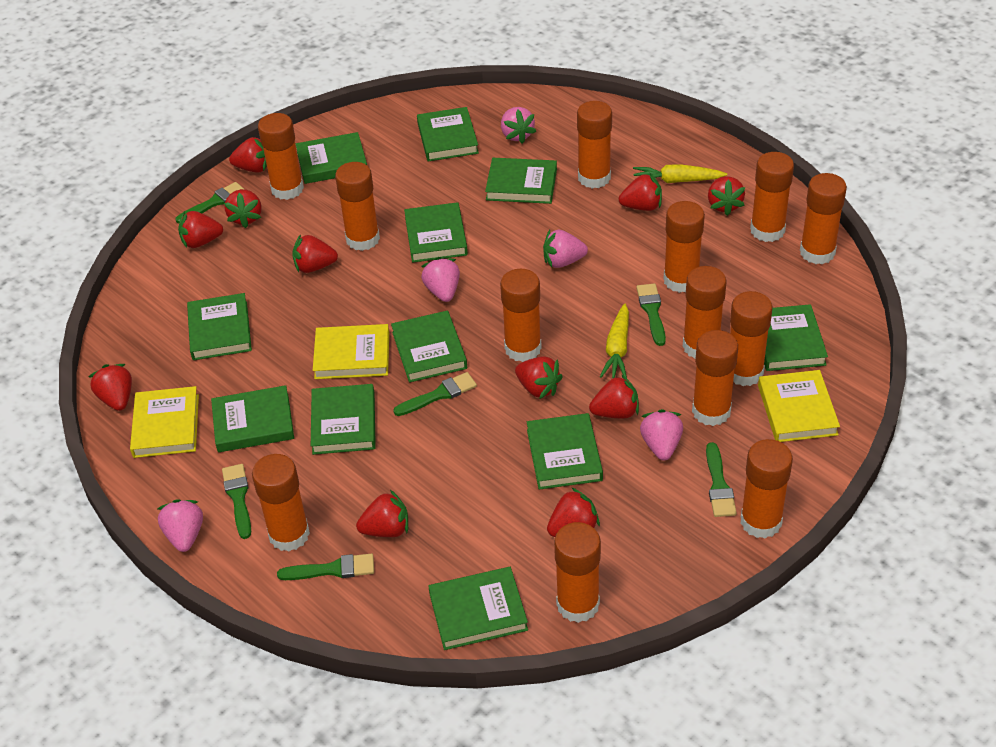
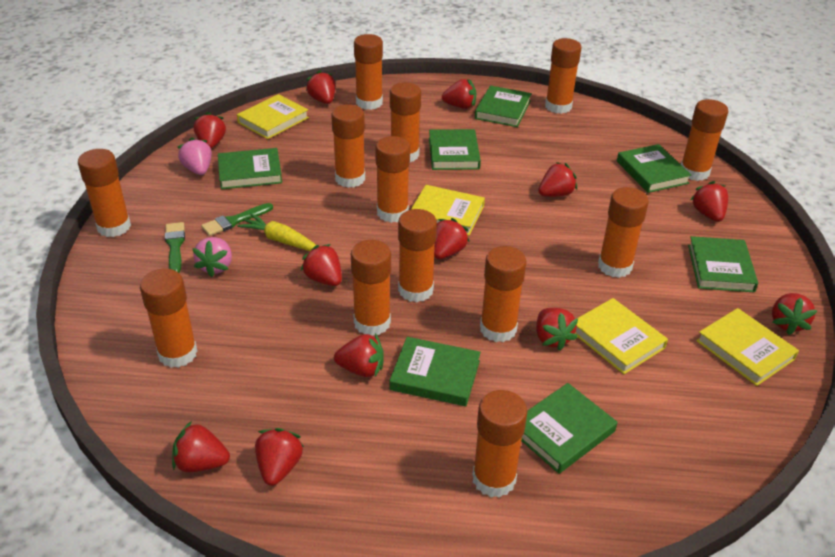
green book: [187,293,252,360] [211,385,294,452] [296,132,367,184] [311,384,376,455] [391,311,467,383] [404,202,468,263] [417,107,479,161] [428,567,528,650] [485,158,557,204] [527,413,603,490] [764,304,828,371] = 11 -> [218,148,282,189] [389,337,481,406] [429,129,481,170] [475,85,532,127] [521,383,617,474] [617,144,691,193] [688,236,758,293] = 7
green brush: [175,182,244,223] [222,464,251,539] [277,553,374,580] [393,372,477,416] [636,283,666,346] [706,442,737,517] = 6 -> [165,222,185,273] [201,203,273,236] = 2
pink strawberry: [157,499,203,552] [421,257,460,302] [501,107,536,144] [543,230,588,268] [640,409,683,460] = 5 -> [178,138,212,175] [192,237,232,277] = 2
red strawberry: [88,364,132,411] [178,211,223,248] [224,189,261,228] [229,137,267,173] [292,234,338,273] [356,490,408,537] [515,356,563,399] [547,487,600,537] [589,374,639,418] [619,172,662,211] [708,176,745,216] = 11 -> [172,421,230,472] [194,112,226,148] [255,428,304,486] [301,244,342,286] [306,70,335,104] [334,333,384,377] [434,218,469,259] [442,79,476,109] [536,308,578,351] [538,162,577,197] [691,181,728,222] [772,293,817,335] = 12
yellow book: [130,386,199,458] [313,324,389,379] [758,370,840,442] = 3 -> [237,94,309,139] [411,185,485,236] [575,298,668,374] [696,308,799,386] = 4
yellow carrot: [600,303,629,378] [633,164,727,183] = 2 -> [237,214,316,251] = 1

